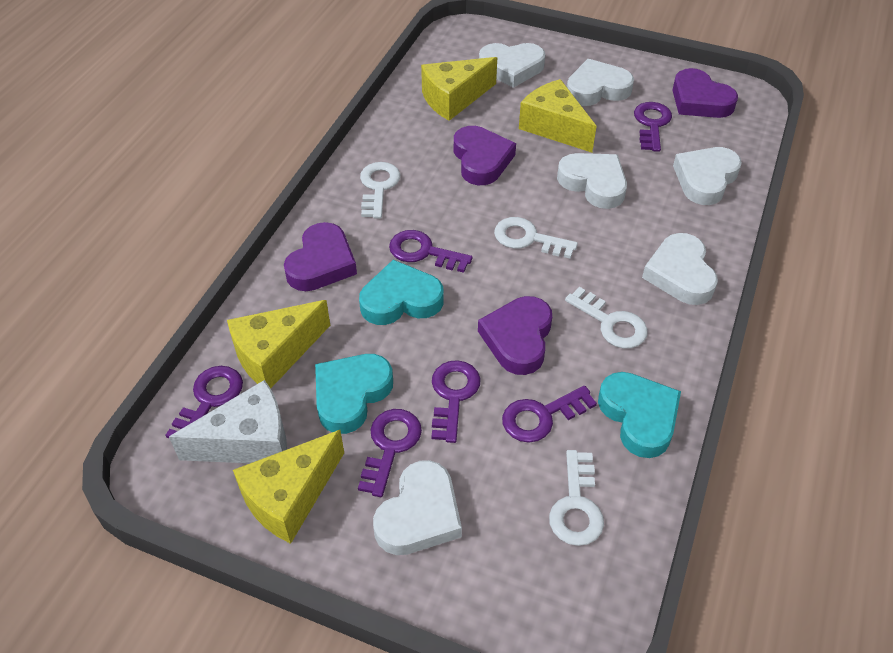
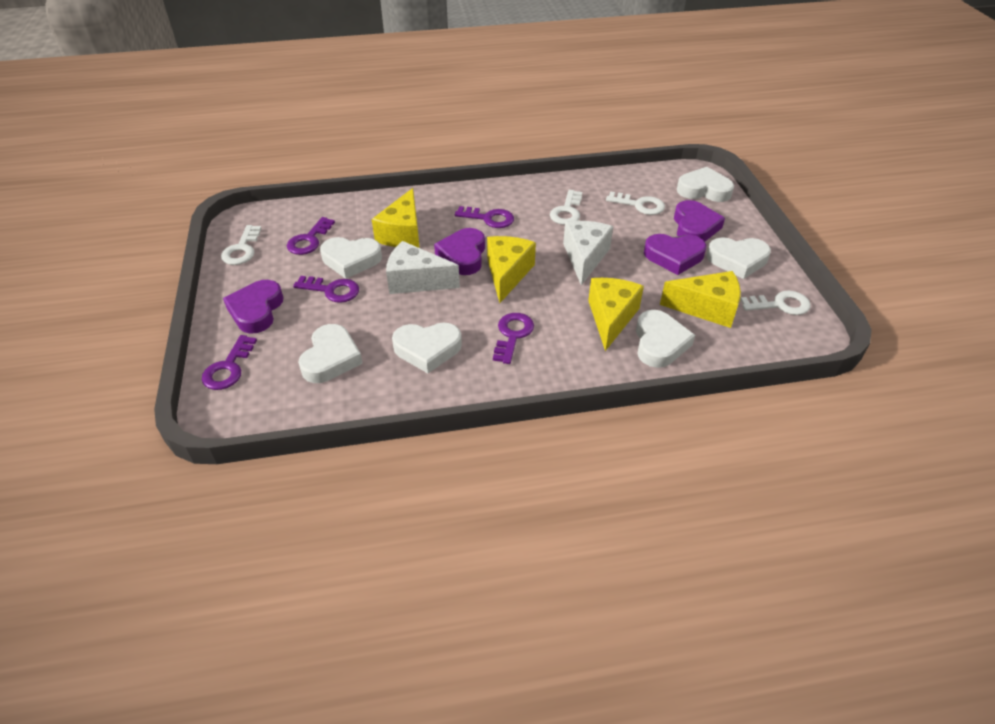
purple key: [165,366,243,438] [358,409,422,497] [389,230,473,273] [432,360,481,443] [502,386,597,443] [634,102,672,152] = 6 -> [202,335,257,390] [287,217,335,255] [293,276,359,303] [455,206,514,228] [493,313,534,364] = 5
turquoise heart: [315,354,393,434] [359,260,444,325] [598,372,681,458] = 3 -> none = 0
white cheese: [169,380,287,463] = 1 -> [386,241,460,294] [563,221,613,285] = 2

